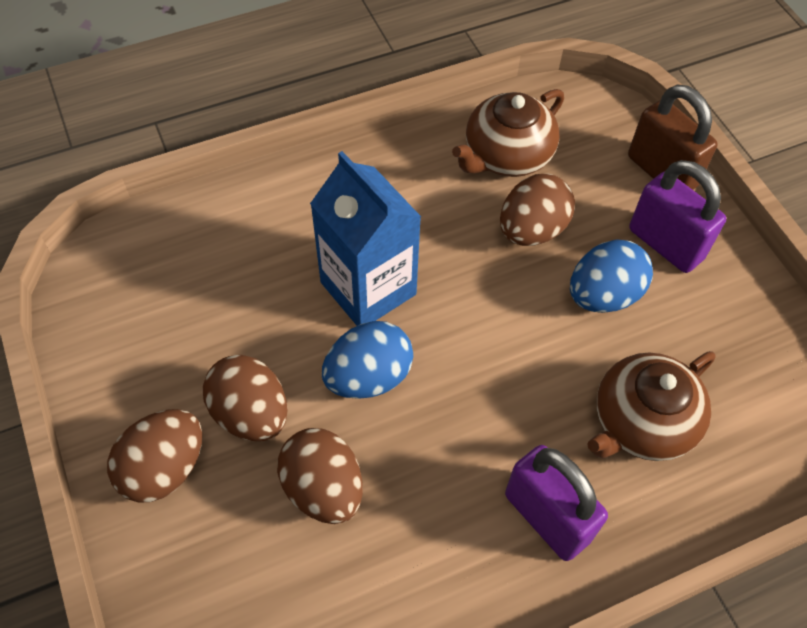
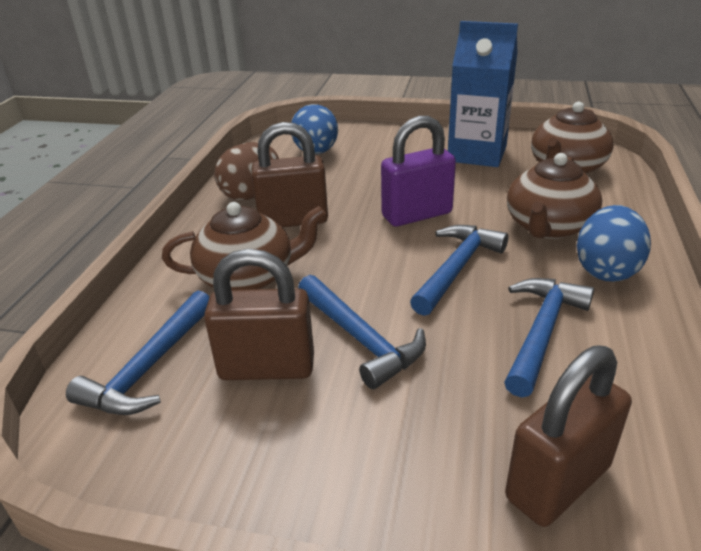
blue hammer: none = 0 -> [66,291,210,415] [298,275,426,389] [410,225,509,316] [504,278,594,397] = 4
brown egg: [107,409,202,503] [203,355,287,441] [277,428,363,524] [500,174,575,246] = 4 -> [214,142,279,200] = 1
brown padlock: [628,85,718,190] = 1 -> [204,249,314,380] [252,122,328,227] [505,345,632,527] = 3
brown teapot: [452,89,564,177] [587,351,716,461] = 2 -> [162,202,326,290] [507,153,602,239] [531,102,614,174] = 3
purple padlock: [505,445,608,561] [629,160,726,273] = 2 -> [381,116,456,227] = 1

